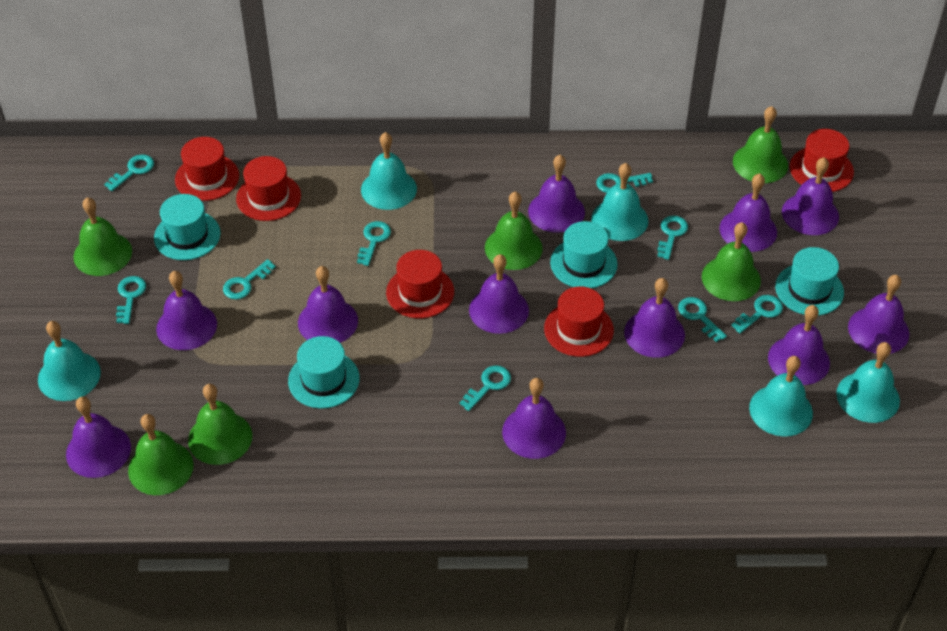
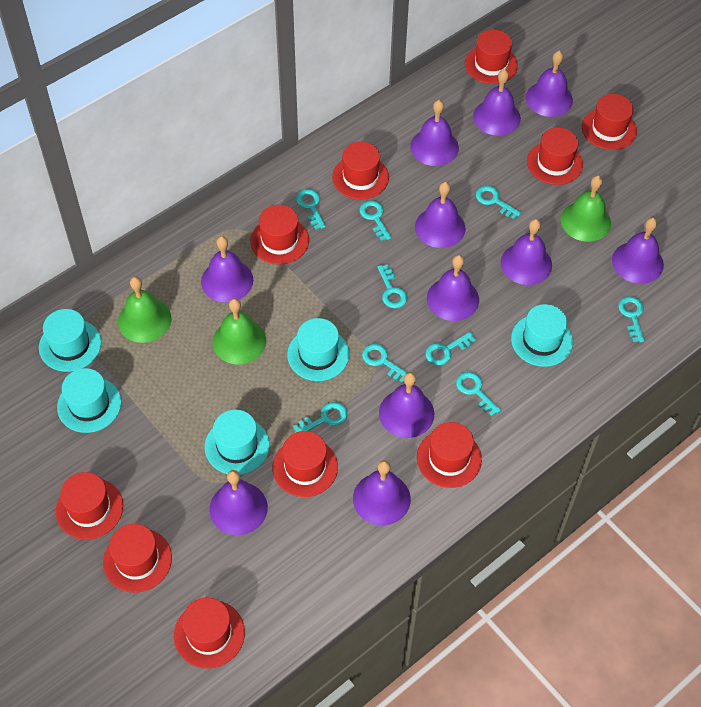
green bell: [73,197,132,276] [128,414,194,495] [188,384,252,465] [485,191,543,270] [702,222,761,301] [733,106,788,183] = 6 -> [118,276,172,343] [213,298,266,365] [561,175,611,242] = 3
red hat: [175,137,239,201] [236,156,301,221] [386,250,454,318] [544,286,614,357] [790,129,854,192] = 5 -> [56,472,123,540] [103,524,172,593] [174,598,245,669] [250,205,309,265] [273,431,338,497] [332,142,389,200] [417,422,482,488] [465,30,518,84] [527,127,583,185] [582,94,637,150] = 10
turquoise bell: [38,321,101,401] [361,132,417,210] [591,163,648,241] [749,356,813,437] [836,342,900,423] = 5 -> none = 0
turquoise hat: [154,194,221,260] [288,336,360,409] [550,221,618,289] [775,247,844,316] = 4 -> [39,309,101,372] [57,368,121,433] [205,410,270,475] [287,318,349,381] [511,304,573,367] = 5

